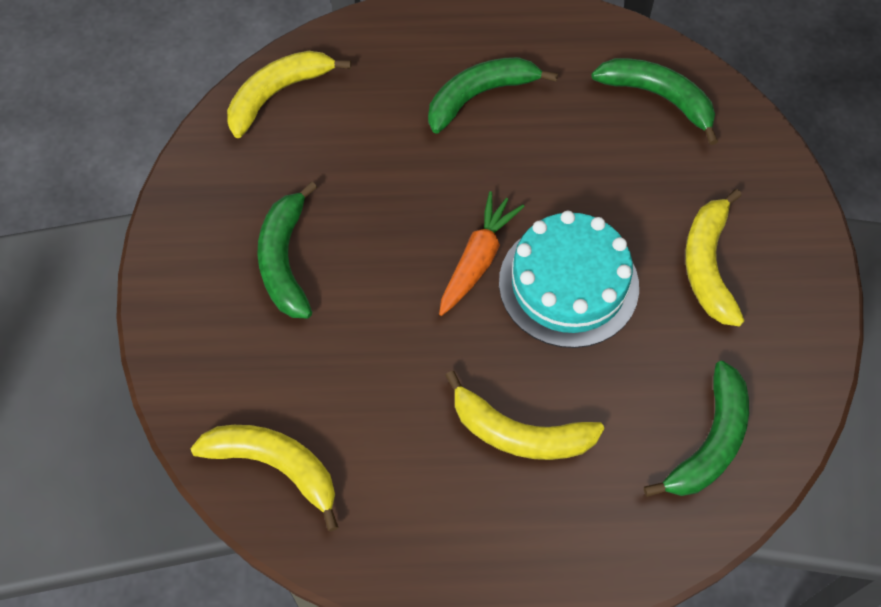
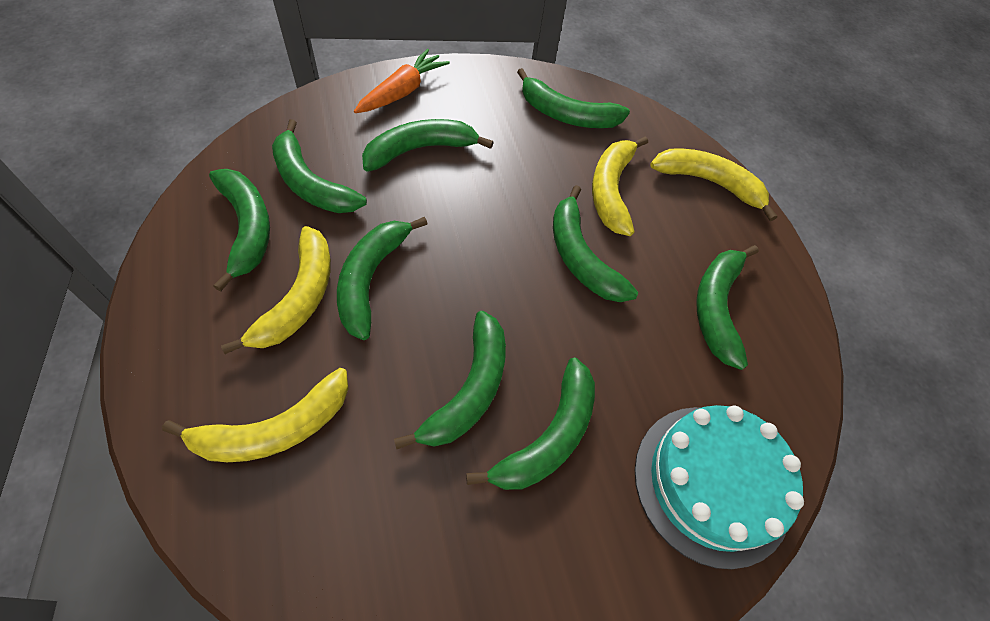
green banana: [257,181,317,319] [428,57,558,134] [592,58,718,145] [644,361,749,497] = 4 -> [209,169,270,292] [272,119,367,213] [337,217,427,340] [362,119,494,172] [394,311,506,449] [466,357,595,490] [517,68,630,128] [553,185,638,302] [696,245,759,370] = 9

